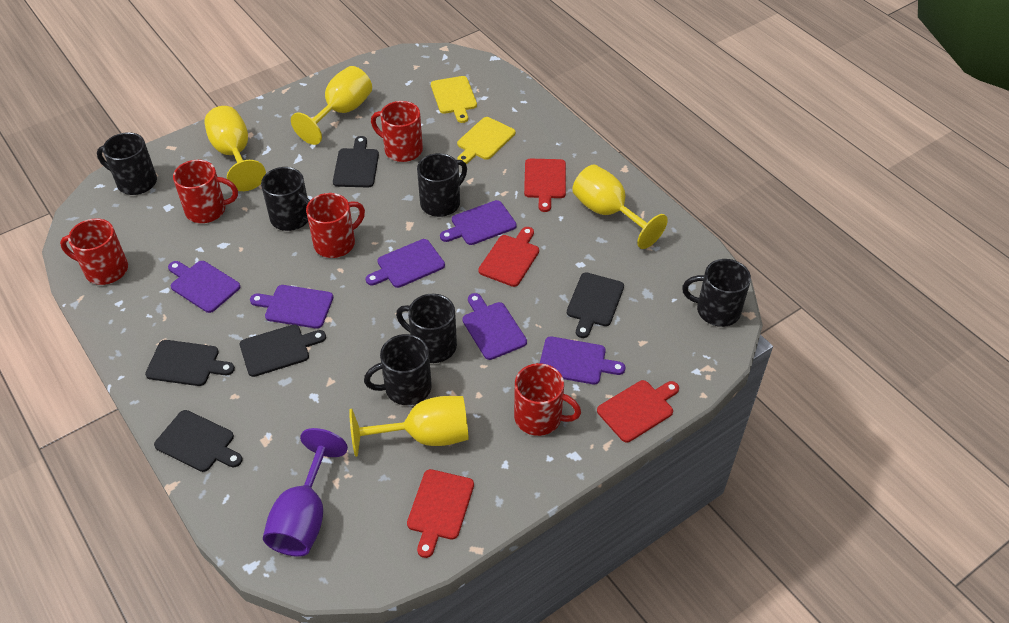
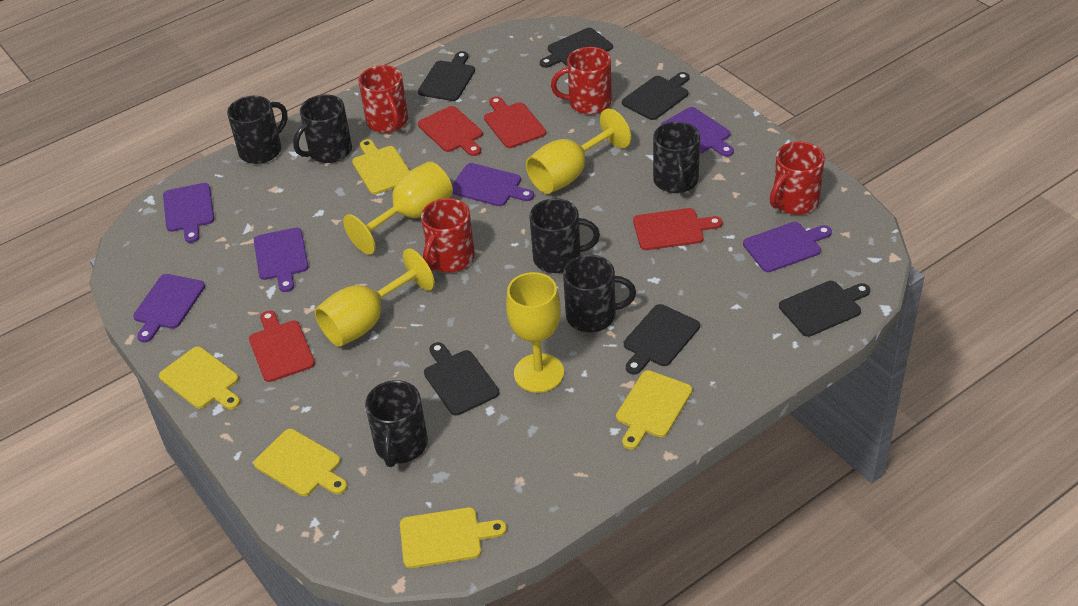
black cutting board: [145,340,235,386] [154,410,243,472] [240,324,326,377] [333,136,379,187] [567,273,624,338] = 5 -> [418,51,475,101] [424,342,499,416] [540,28,613,68] [622,72,690,120] [624,304,700,375] [779,281,870,337] = 6
purple goblet: [263,428,348,557] = 1 -> none = 0
red mug: [60,218,128,285] [173,160,238,223] [306,193,365,258] [371,101,423,162] [514,363,581,436] = 5 -> [359,65,408,133] [421,198,475,273] [551,47,612,114] [770,142,825,215] = 4
yellow cutting board: [431,76,477,123] [457,117,515,164] = 2 -> [159,346,240,410] [254,429,347,496] [352,139,410,194] [400,507,507,568] [616,370,692,450] = 5

